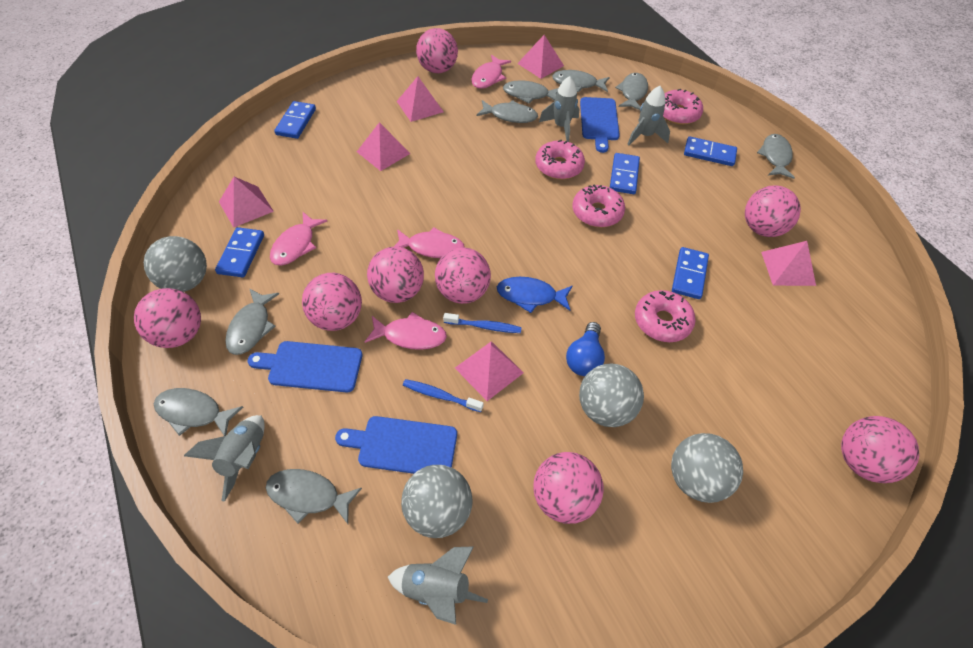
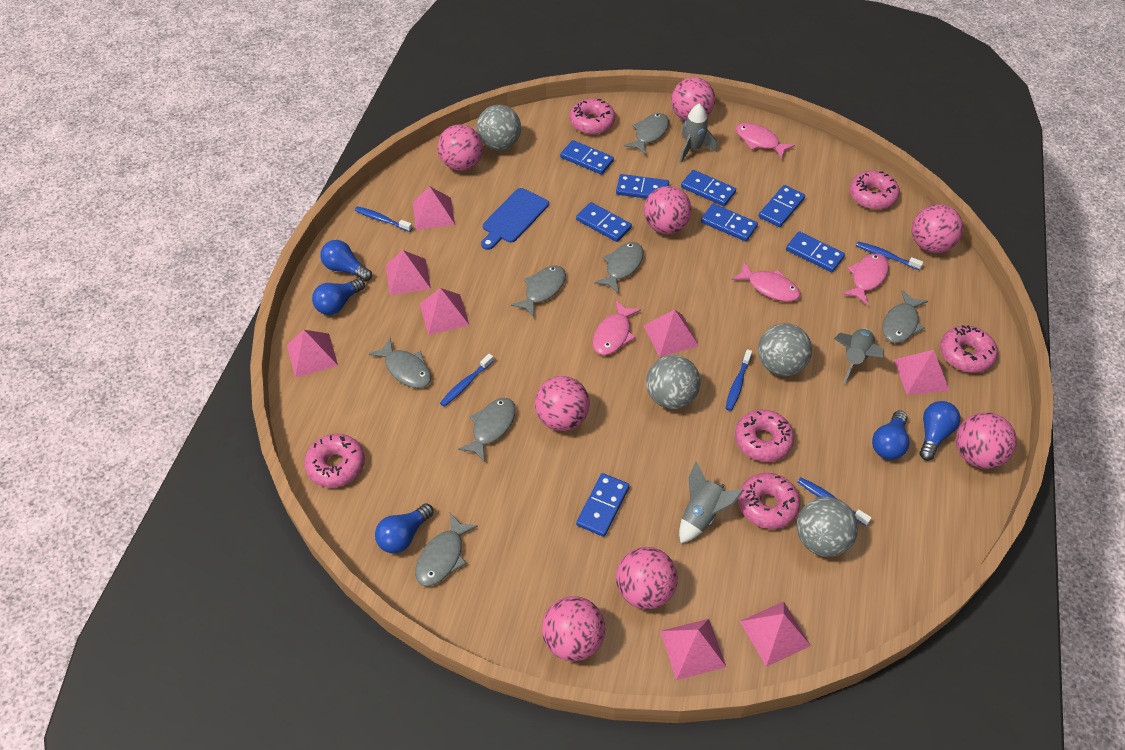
blue cutting board: [247,341,362,393] [335,416,457,474] [580,97,620,153] = 3 -> [481,188,549,250] = 1
blue domino: [215,227,264,277] [274,101,316,139] [610,153,640,194] [672,247,709,299] [684,136,737,166] = 5 -> [560,140,614,175] [576,202,632,242] [576,473,629,537] [616,174,669,199] [681,170,736,206] [701,204,758,242] [759,185,805,227] [786,231,845,272] = 8
blue fish: [497,277,572,313] = 1 -> none = 0
blue light bulb: [566,322,605,376] = 1 -> [312,278,365,315] [320,240,372,281] [375,503,434,553] [872,410,909,460] [920,401,960,460] = 5
blue toothbrush: [403,379,484,412] [443,313,522,333] = 2 -> [355,206,412,232] [440,354,494,407] [725,349,752,411] [798,477,872,526] [856,242,923,270] = 5
grey fish: [154,388,243,436] [225,289,279,355] [266,469,362,524] [477,100,538,123] [503,80,558,103] [552,70,610,92] [615,73,648,110] [757,134,795,179] = 8 -> [369,338,431,388] [415,513,478,586] [458,398,516,462] [511,265,566,318] [594,242,644,294] [624,113,669,155] [882,290,928,343] = 7
grey rocket: [184,415,265,502] [388,546,488,625] [539,76,579,142] [627,86,670,145] = 4 -> [679,462,744,543] [680,103,717,163] [834,328,884,383] = 3
pink donut: [535,140,585,180] [572,184,625,227] [635,290,696,342] [663,89,703,125] = 4 -> [304,434,365,488] [570,98,615,134] [735,410,794,462] [738,473,800,529] [849,171,900,210] [940,325,998,373] = 6
pink pyramid: [219,177,274,228] [357,122,411,171] [397,76,444,122] [455,341,524,401] [517,35,564,79] [761,241,816,286] = 6 -> [287,330,338,378] [386,250,431,295] [412,186,455,230] [420,288,470,335] [643,310,699,357] [660,619,726,680] [740,601,811,667] [894,350,950,395] = 8

